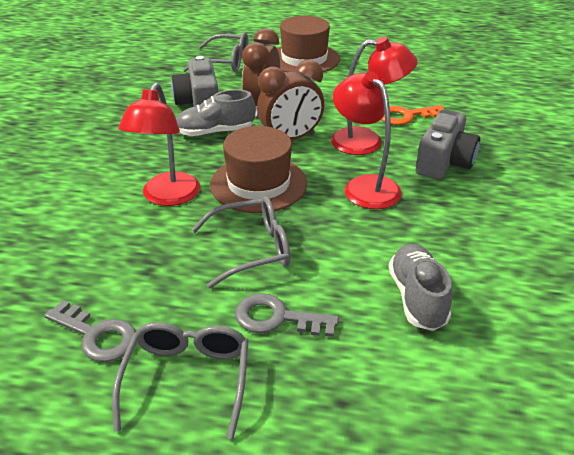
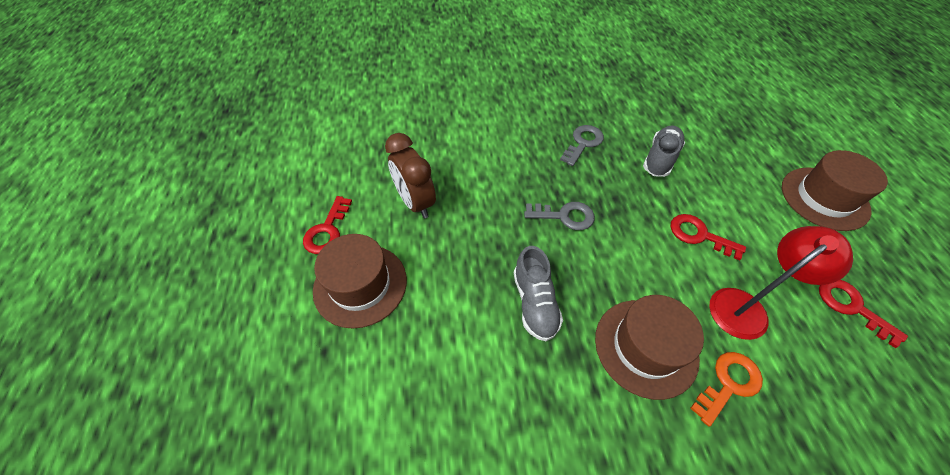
brown clock: [242,28,280,117] [257,60,324,140] = 2 -> [385,133,436,218] = 1
brown hat: [210,126,307,213] [277,16,340,74] = 2 -> [313,234,407,329] [595,295,704,400] [782,150,888,231] = 3
grey camera: [171,56,218,107] [416,109,480,180] = 2 -> none = 0
grey glasses: [112,322,248,439] [183,32,248,72] [192,196,291,288] = 3 -> none = 0
red key: none = 0 -> [303,196,352,254] [671,214,746,260] [819,280,908,348] = 3
red lamp: [118,82,200,206] [331,37,418,155] [333,71,402,209] = 3 -> [709,226,853,340] = 1

